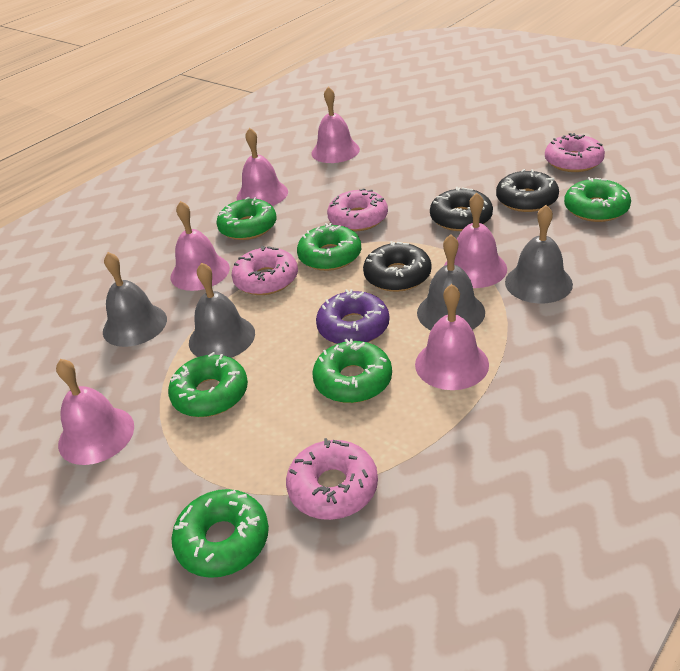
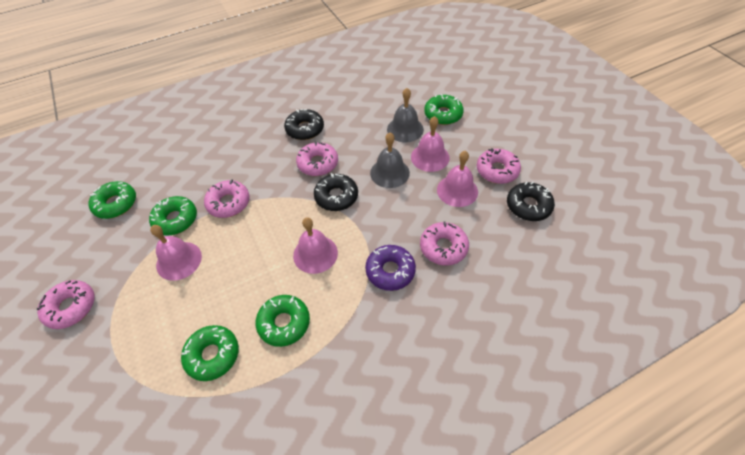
green donut: [168,352,248,417] [171,489,269,578] [216,197,277,240] [297,223,361,271] [312,339,392,403] [564,177,631,222] = 6 -> [88,181,136,219] [149,196,197,236] [181,325,239,381] [256,295,310,347] [424,94,464,125] = 5
grey bell: [103,252,167,347] [189,262,255,358] [417,234,485,330] [505,205,573,304] = 4 -> [370,133,410,188] [387,88,424,142] = 2
pink bell: [56,359,134,465] [171,201,230,291] [237,128,288,206] [312,87,360,163] [415,284,489,390] [444,193,507,288] = 6 -> [150,225,202,281] [293,217,338,274] [411,116,450,172] [437,151,478,207] = 4
pink donut: [231,246,298,295] [286,438,378,520] [327,188,388,231] [545,133,605,172] = 4 -> [37,280,95,329] [204,179,250,218] [296,141,338,176] [420,221,469,266] [477,148,521,184] = 5

